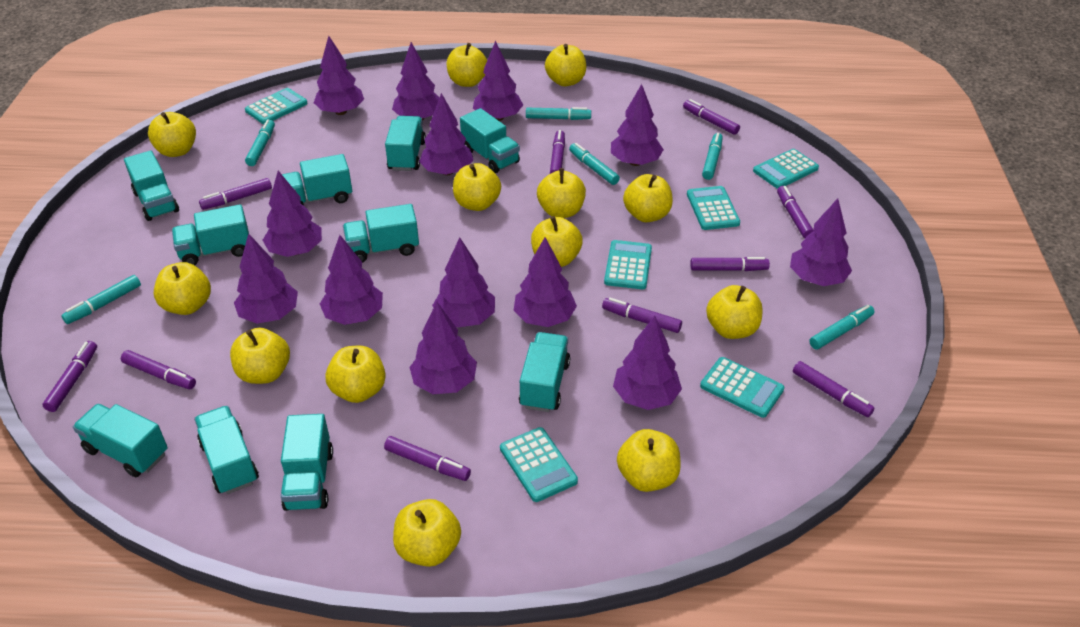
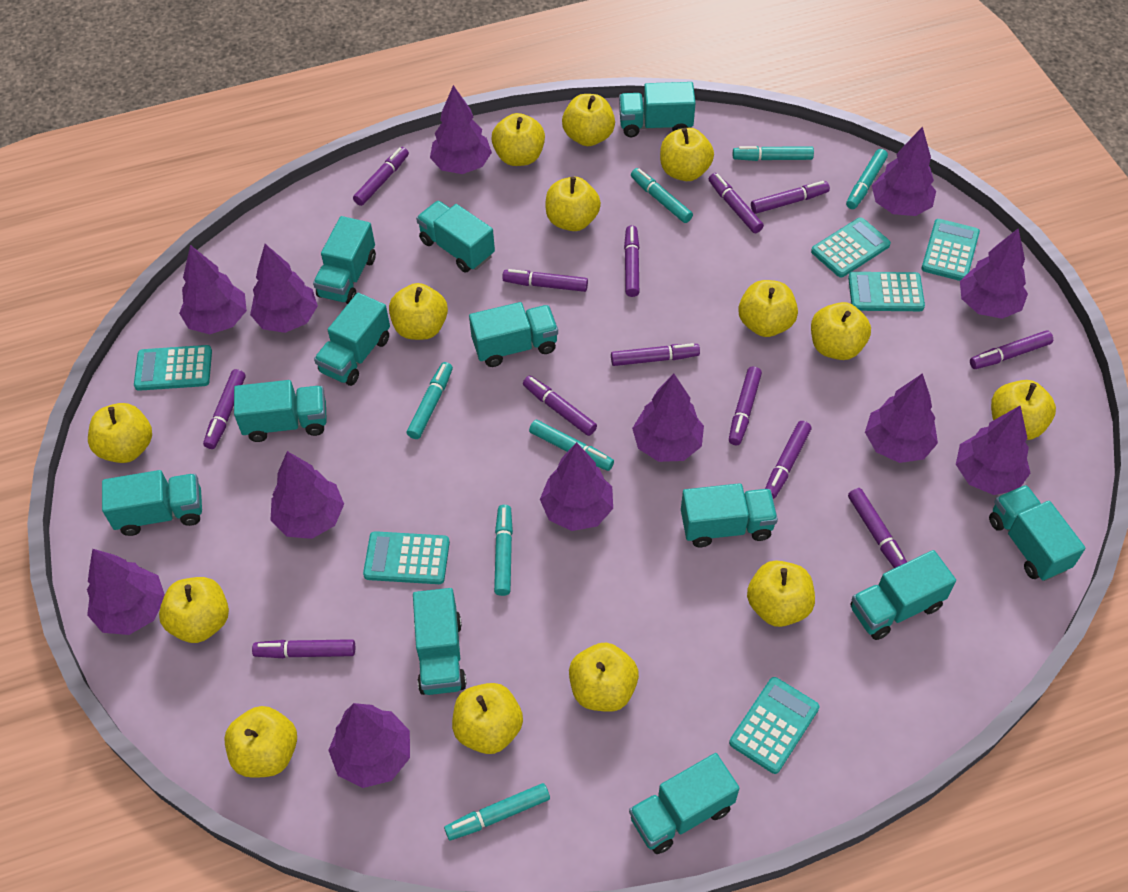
purple marker: [43,341,97,412] [121,350,196,389] [199,178,272,210] [384,436,471,481] [550,130,565,174] [602,298,682,333] [683,99,740,135] [690,257,770,271] [777,186,813,238] [793,361,874,417] = 10 -> [203,369,246,449] [252,639,355,658] [353,147,409,206] [502,269,588,292] [523,376,597,436] [611,343,700,366] [624,225,640,297] [709,173,764,233] [729,367,762,445] [751,181,830,214] [765,421,811,499] [848,488,907,568] [970,330,1053,369] = 13
purple tree: [234,233,298,324] [263,171,322,257] [314,36,364,115] [320,235,383,325] [392,42,439,121] [409,302,477,394] [419,93,473,175] [432,237,495,327] [473,41,523,121] [514,237,577,327] [611,84,664,166] [613,316,682,410] [790,198,852,286] = 13 -> [87,549,165,635] [179,245,247,334] [250,244,318,333] [270,451,344,539] [328,703,410,788] [430,85,492,174] [540,442,613,531] [632,374,704,462] [865,373,938,463] [872,126,936,216] [956,405,1030,495] [960,228,1028,319] = 12
turquoise marker: [61,275,141,324] [245,119,275,166] [526,107,591,120] [569,143,620,185] [702,133,723,180] [809,305,875,350] = 6 -> [407,362,453,439] [444,783,550,840] [494,505,513,596] [529,420,614,471] [631,168,693,223] [733,146,814,161] [846,149,888,209] = 7
turquoise truck: [73,404,168,477] [124,150,179,221] [172,204,249,265] [194,406,259,494] [281,414,333,511] [282,154,352,206] [343,204,419,263] [385,116,426,171] [460,108,520,173] [519,332,570,412] = 10 -> [102,470,202,536] [234,380,327,442] [313,216,376,304] [314,293,390,386] [413,588,467,695] [416,201,495,272] [469,302,558,367] [619,82,696,137] [629,753,739,854] [681,483,778,547] [850,550,956,640] [989,485,1085,581] = 12
yellow apple: [148,112,196,157] [154,262,211,315] [230,328,290,384] [325,346,386,403] [393,499,461,567] [446,43,487,87] [453,163,501,211] [531,216,583,267] [537,168,586,218] [545,44,586,86] [617,429,681,492] [623,174,673,222] [706,285,762,339] = 13 -> [88,403,152,463] [159,577,229,643] [224,706,297,778] [389,283,448,340] [452,683,523,754] [491,113,545,166] [546,177,601,231] [562,94,615,146] [569,642,639,712] [660,128,714,181] [738,280,798,337] [747,560,815,627] [811,302,871,360] [991,380,1056,440] = 14

